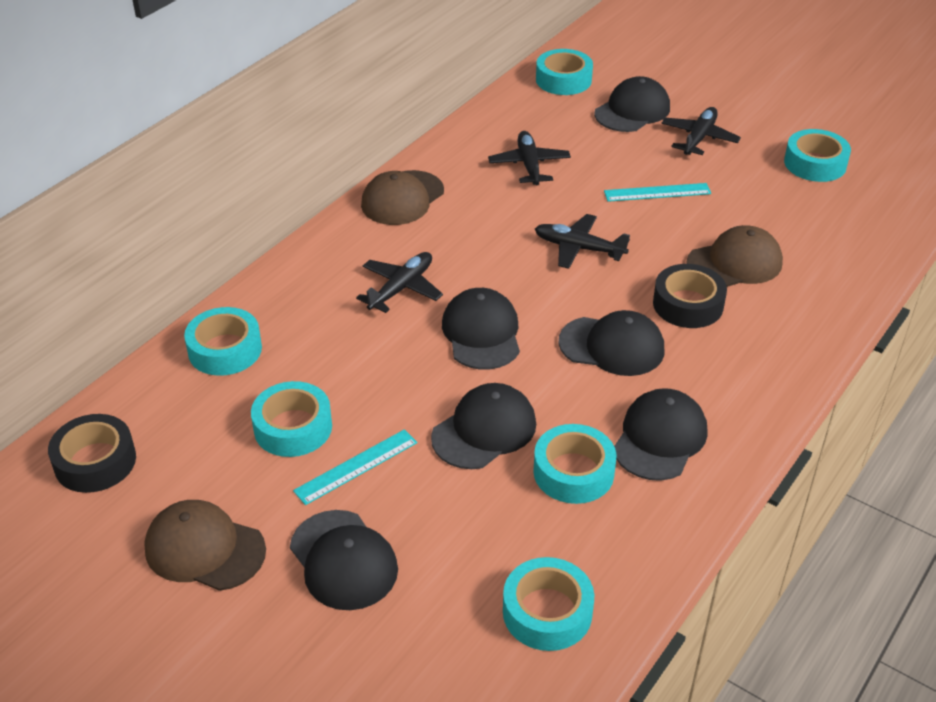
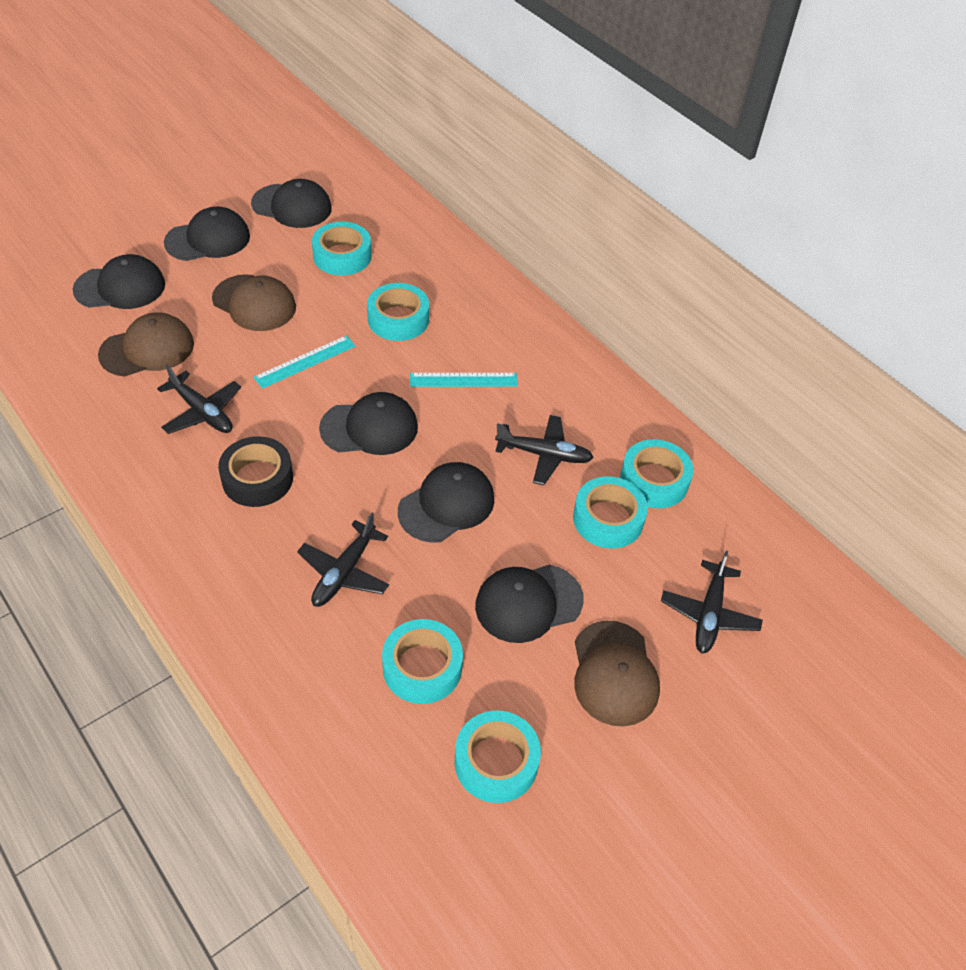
black tape: [48,414,136,493] [653,264,727,328] = 2 -> [218,436,293,507] = 1

